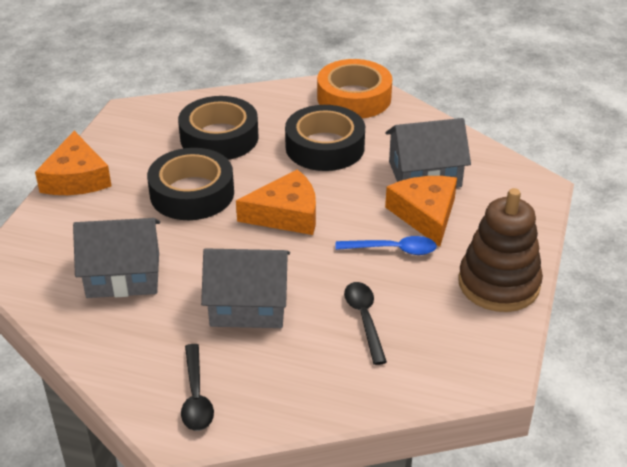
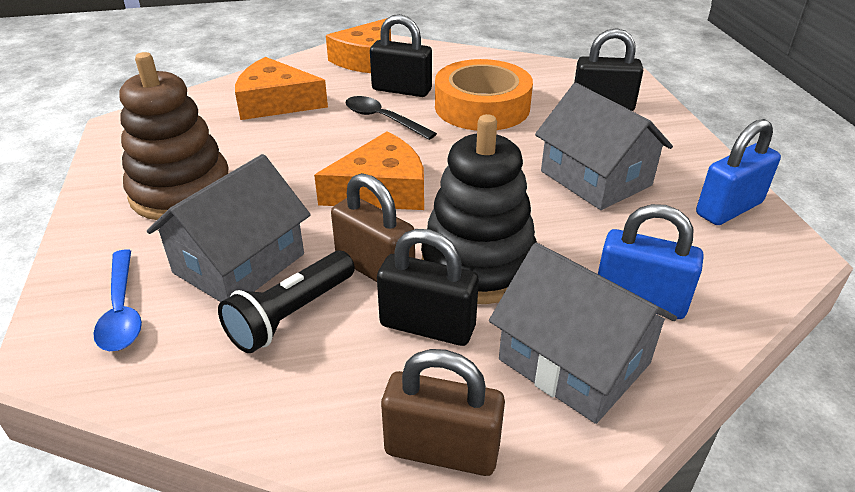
black flashlight: none = 0 -> [218,251,355,353] = 1
black padlock: none = 0 -> [370,14,432,97] [377,229,479,346] [574,28,643,111] = 3
black spoon: [181,344,214,431] [344,282,387,365] = 2 -> [345,96,437,140] = 1
black stacking toy: none = 0 -> [421,114,537,304] = 1
black tape: [147,148,234,220] [178,96,259,160] [285,105,365,171] = 3 -> none = 0
blue padlock: none = 0 -> [598,204,704,319] [696,119,781,225] = 2
brown padlock: none = 0 -> [331,173,415,282] [381,349,505,476] = 2

